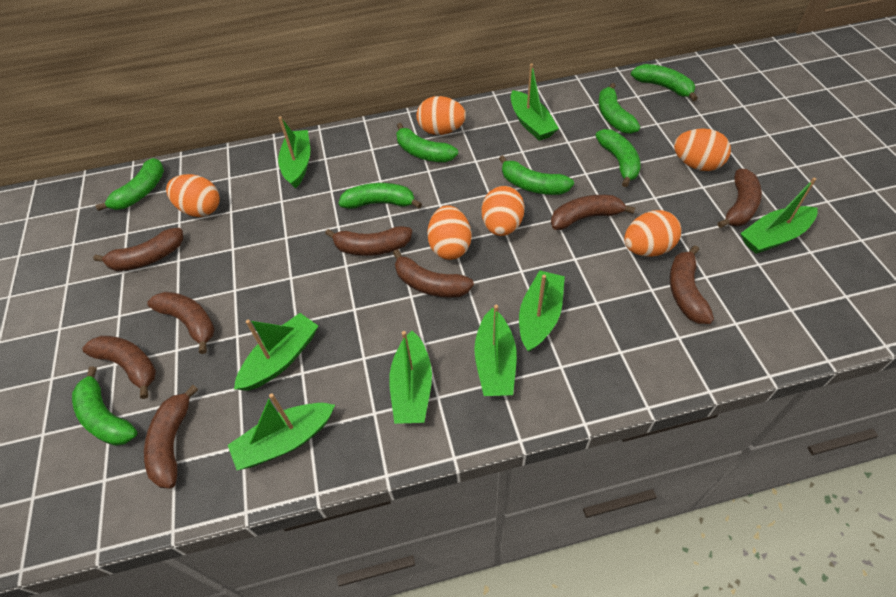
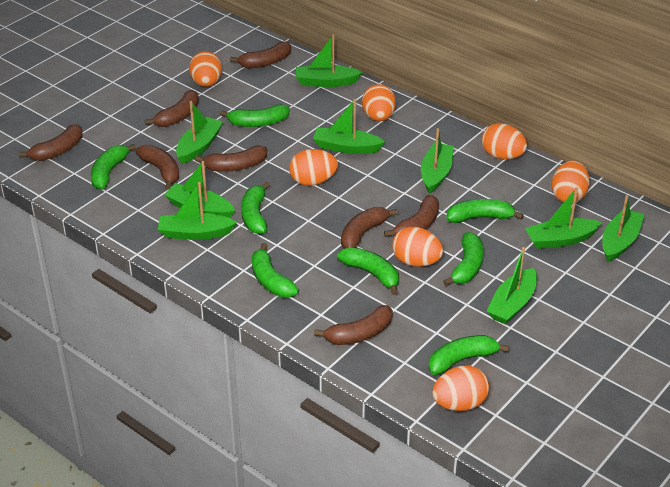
brown banana: [82,336,156,399] [93,228,183,271] [144,385,198,489] [147,292,215,354] [325,226,412,256] [393,249,474,298] [551,195,635,230] [670,245,714,324] [717,169,762,228] = 9 -> [19,124,83,161] [135,145,179,189] [145,90,199,127] [195,145,267,172] [230,42,291,68] [314,305,393,345] [341,207,398,249] [384,195,439,237] = 8
green boat: [228,393,335,470] [234,313,318,391] [278,116,310,188] [389,331,432,424] [474,305,517,396] [511,64,559,141] [519,270,565,352] [740,178,817,254] = 8 -> [158,182,237,240] [164,161,235,218] [176,101,223,164] [296,34,363,87] [313,99,385,154] [421,128,453,194] [487,247,537,325] [525,187,602,249] [602,195,644,262] = 9
orange egg: [166,174,220,217] [416,96,466,135] [427,205,471,260] [482,186,525,236] [624,210,681,257] [674,128,731,171] = 6 -> [189,51,222,87] [289,149,338,186] [362,84,396,121] [392,227,443,267] [432,366,489,411] [482,123,527,160] [552,161,590,203] = 7

